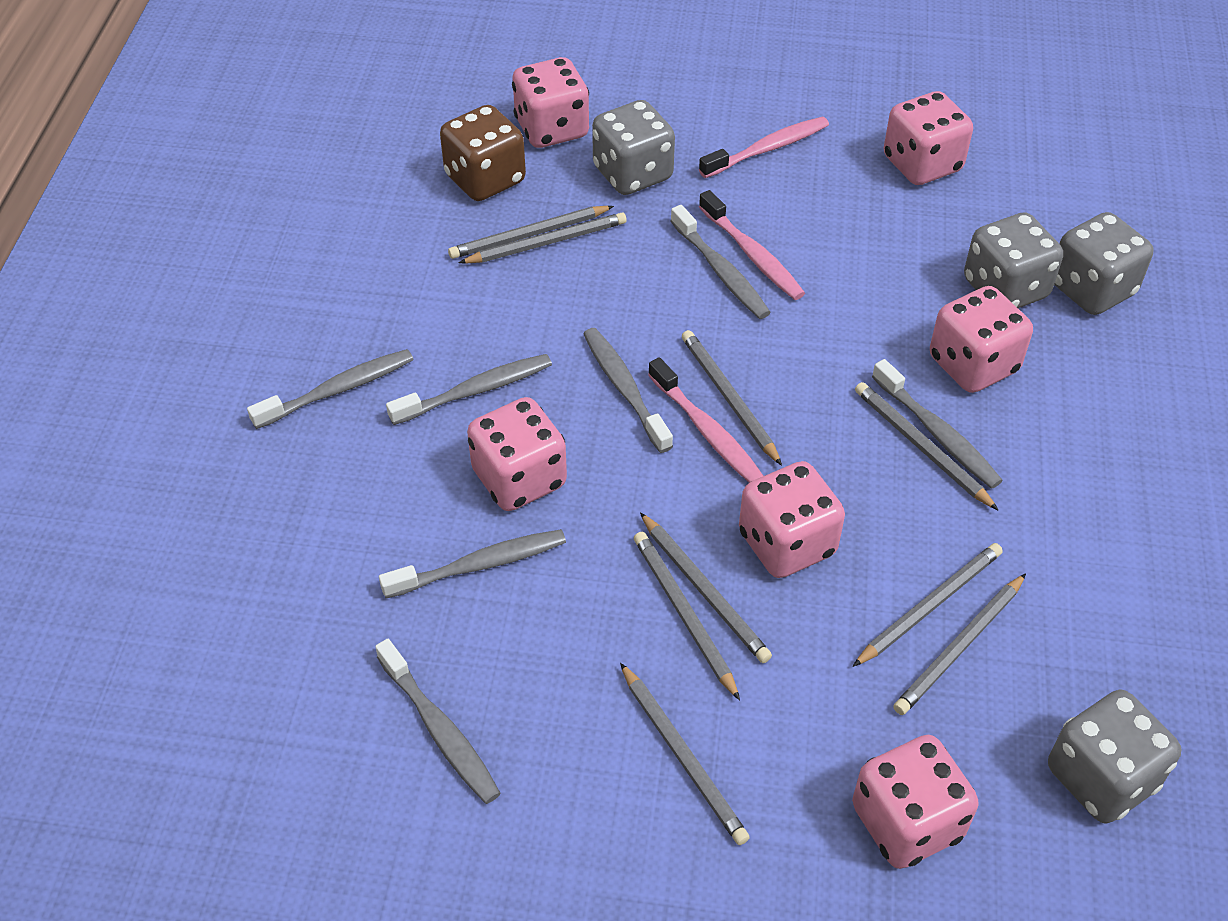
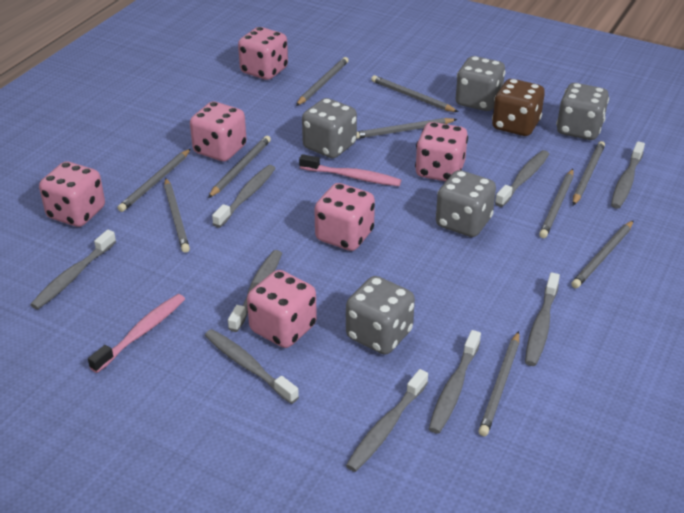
grey dice: [592,100,675,195] [964,212,1063,308] [1048,689,1182,824] [1054,212,1154,315] = 4 -> [302,98,357,158] [346,276,415,355] [436,170,496,237] [456,56,506,111] [556,83,609,140] = 5
grey pencil: [448,206,614,259] [459,212,627,264] [620,663,750,845] [634,532,740,700] [640,512,772,663] [682,330,782,466] [853,543,1003,667] [855,382,998,510] [893,573,1026,715] = 9 -> [118,149,191,212] [164,178,190,253] [208,136,271,198] [296,57,349,106] [356,118,457,139] [371,75,458,112] [479,331,519,436] [539,169,574,238] [571,220,634,288] [573,141,605,206] = 10
grey toothbrush: [247,349,414,429] [375,639,501,804] [379,529,566,598] [386,354,552,425] [583,328,673,453] [670,205,771,319] [872,359,1003,489] = 7 -> [30,230,116,309] [205,329,299,404] [212,165,276,228] [228,250,282,332] [346,369,428,472] [429,330,481,434] [495,150,549,207] [525,272,560,366] [611,141,645,209] = 9
pink toothbrush: [648,357,763,483] [699,117,829,178] [699,190,805,300] = 3 -> [88,294,185,373] [299,154,401,186] = 2

